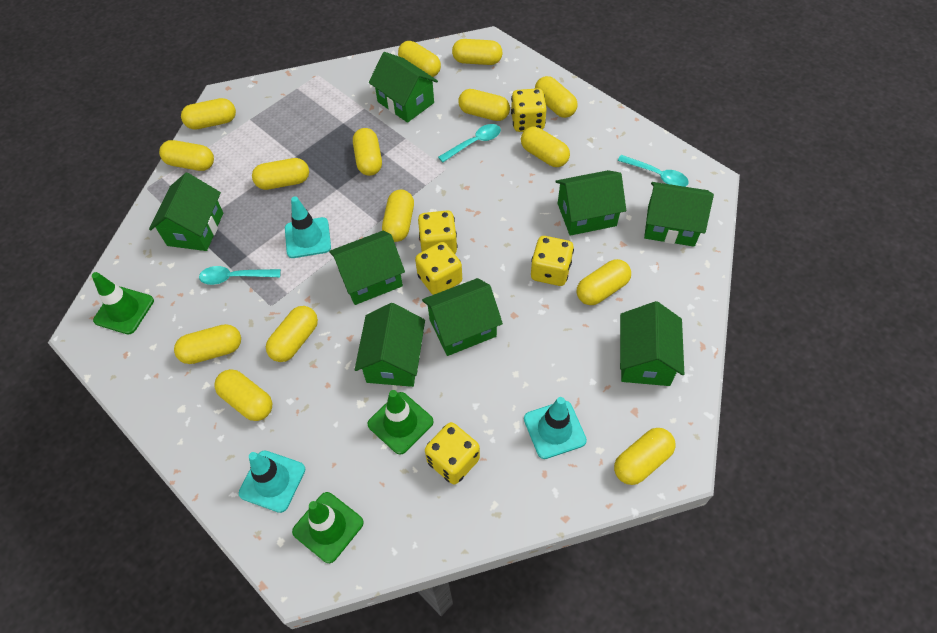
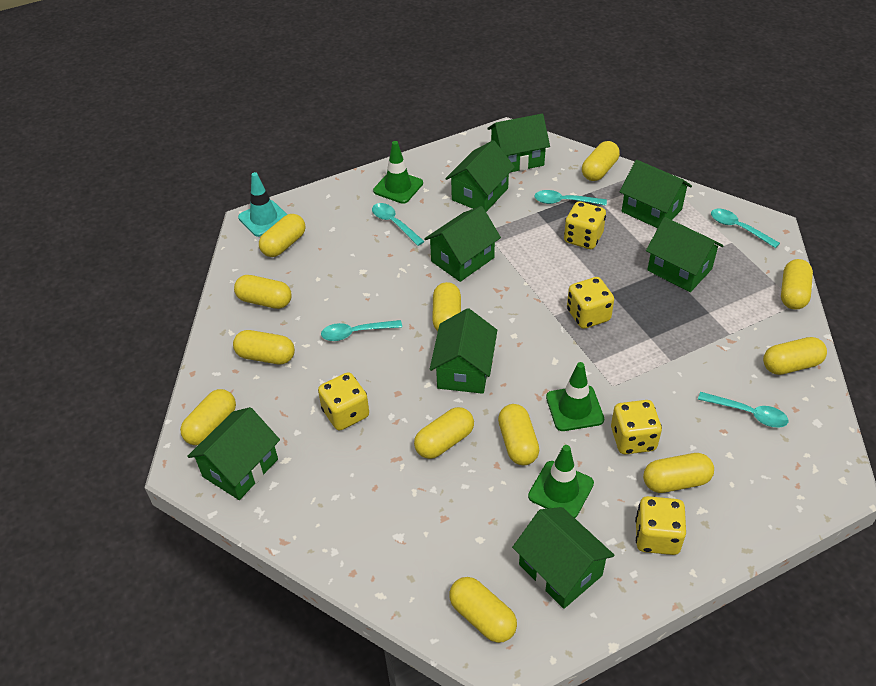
turquoise spoon: [199,266,281,285] [438,124,501,163] [618,155,689,187] = 3 -> [321,320,402,341] [372,203,425,246] [534,190,607,205] [698,392,788,428] [711,209,780,248] = 5
turquoise traffic cone: [239,450,305,513] [285,196,331,258] [524,397,587,459] = 3 -> [238,172,287,237] = 1
yellow capsule: [159,140,214,171] [174,324,241,364] [181,98,236,130] [214,369,272,421] [252,158,309,190] [266,306,318,362] [353,128,382,176] [382,190,414,242] [398,41,441,77] [452,39,503,65] [458,89,510,121] [521,127,570,167] [535,76,578,118] [577,259,631,305] [614,428,676,485] = 15 -> [180,389,236,445] [233,330,295,364] [234,275,292,309] [259,214,305,257] [414,407,474,459] [432,282,461,331] [449,577,517,643] [498,404,539,466] [582,141,620,181] [643,453,714,493] [763,337,827,375] [781,259,813,310] = 12

